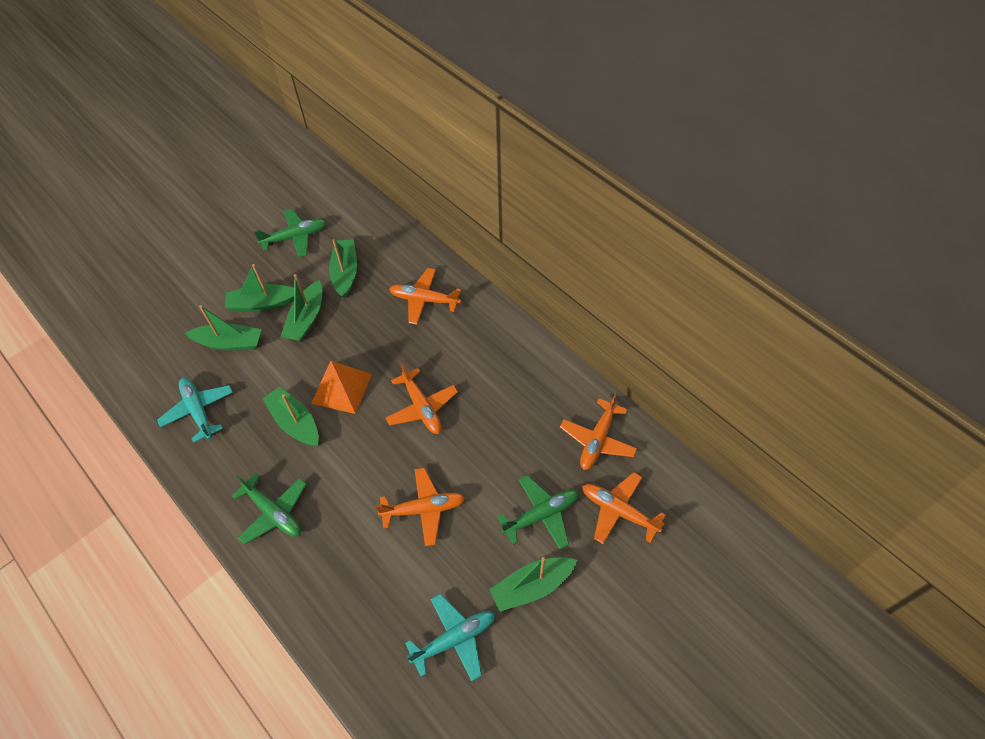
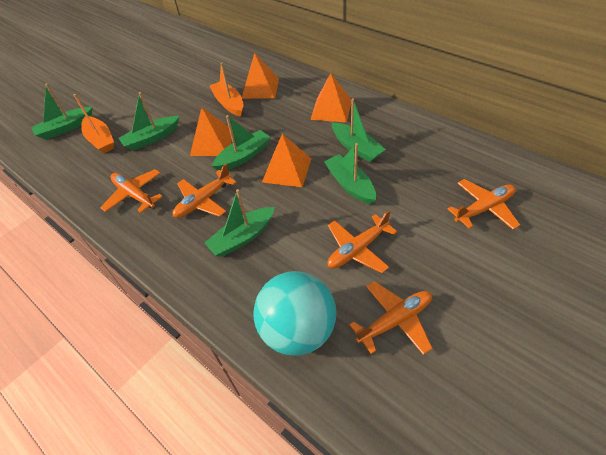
green plane: [232,473,307,545] [254,209,327,257] [497,475,579,549] = 3 -> none = 0
orange boat: none = 0 -> [74,94,114,153] [209,63,243,117] = 2
orange pyramid: [311,360,372,414] = 1 -> [190,107,233,156] [242,53,279,99] [262,134,311,187] [310,73,351,122] = 4
turquoise ball: none = 0 -> [253,271,336,356] = 1
turquoise plane: [157,377,233,443] [405,594,495,681] = 2 -> none = 0

